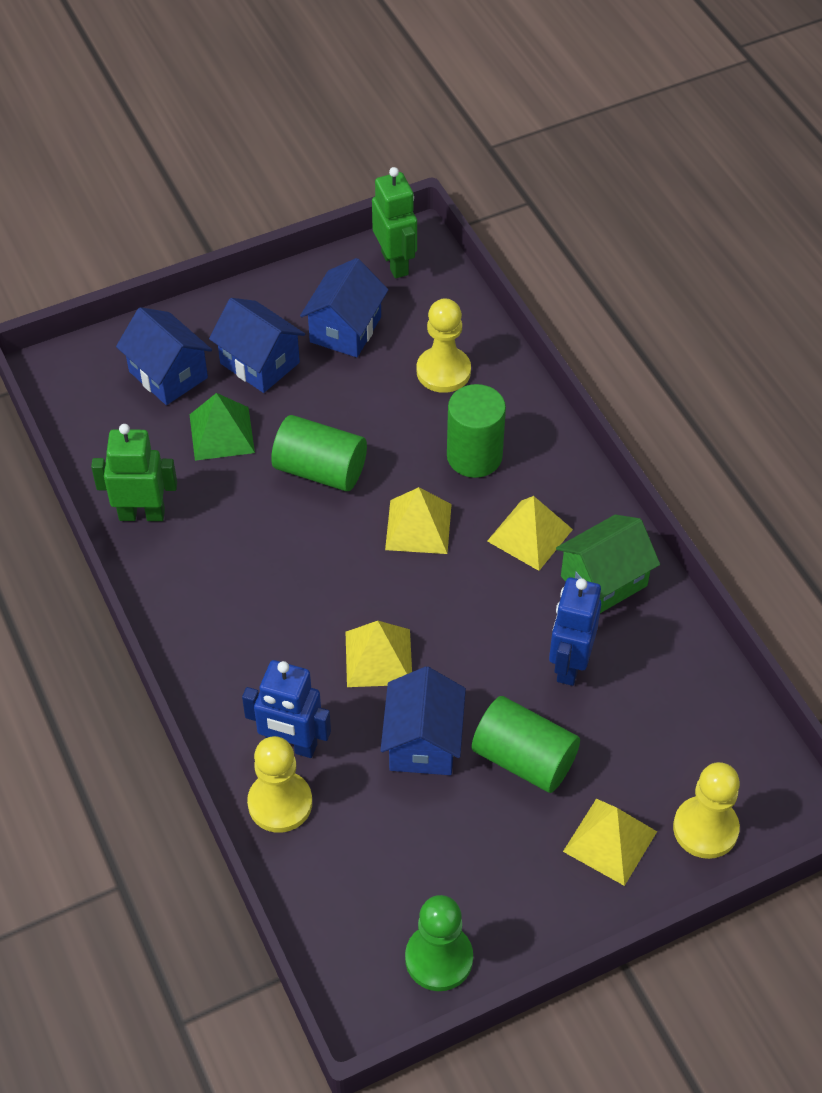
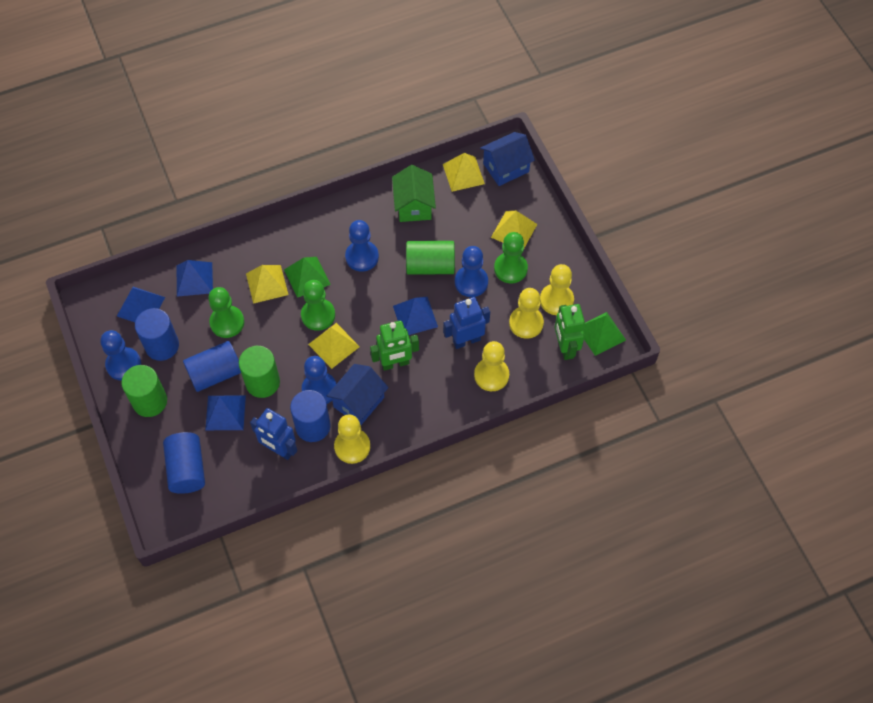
blue cylinder: none = 0 -> [135,308,179,361] [163,432,205,494] [183,341,241,392] [290,390,331,442] = 4
blue house: [116,307,212,405] [209,298,305,393] [300,258,389,357] [380,666,466,775] = 4 -> [327,364,389,425] [480,132,535,186] = 2
blue pawn: none = 0 -> [100,330,141,381] [302,356,336,404] [345,220,379,272] [455,246,488,297] = 4
blue pyramid: none = 0 -> [117,287,165,322] [176,260,213,297] [205,395,246,430] [393,297,438,335] = 4
green pawn: [405,895,473,991] = 1 -> [208,287,244,338] [301,280,335,331] [494,232,528,283] = 3
green pyramid: [190,393,255,461] = 1 -> [284,257,331,298] [583,312,626,356] = 2
yellow pawn: [247,736,312,833] [417,298,471,393] [673,762,740,859] = 3 -> [334,414,370,464] [474,341,509,391] [509,288,544,339] [540,264,574,315] = 4

